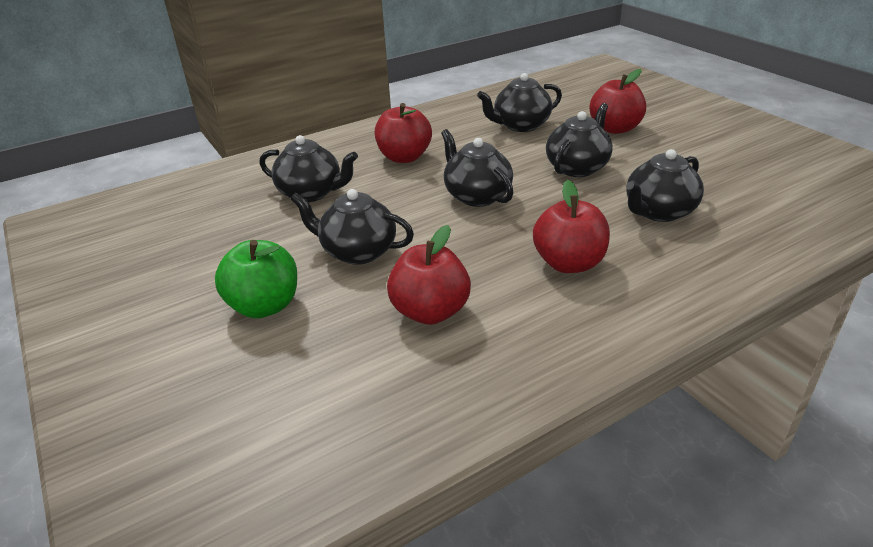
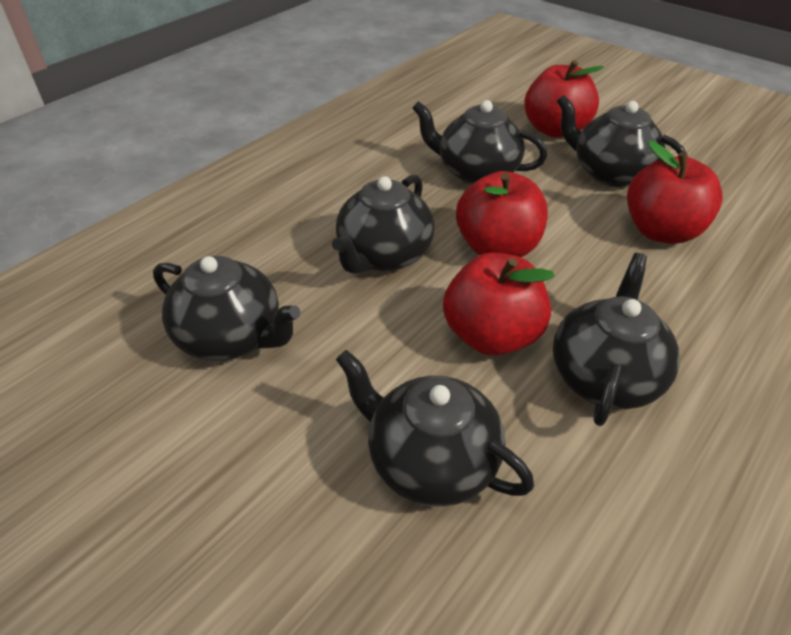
green apple: [215,240,297,318] = 1 -> none = 0

